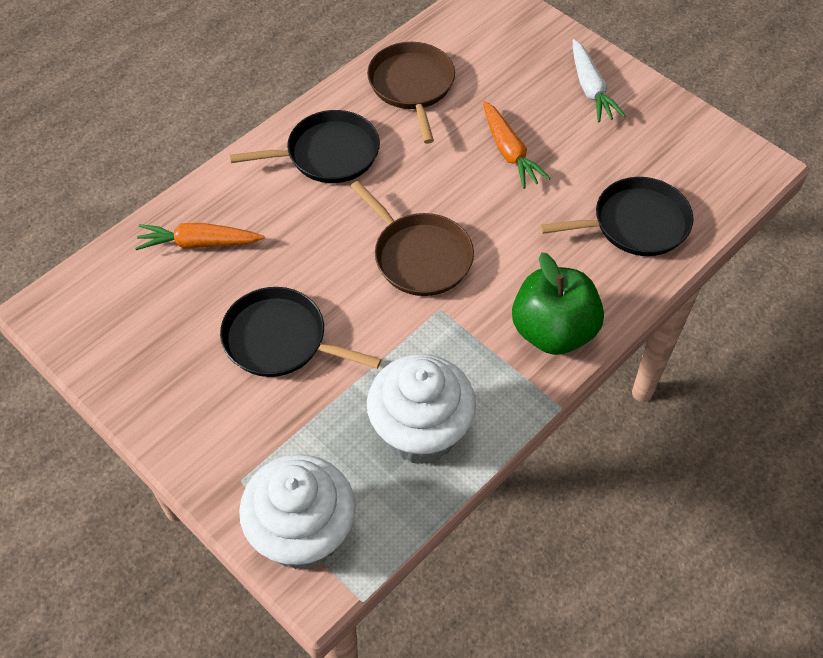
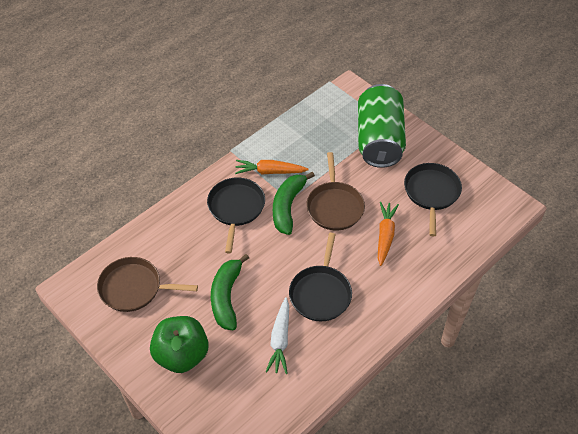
green banana: none = 0 -> [211,254,249,330] [273,172,315,235] = 2
green can: none = 0 -> [358,84,406,168] = 1
white cupcake: [239,454,356,569] [367,354,476,464] = 2 -> none = 0

